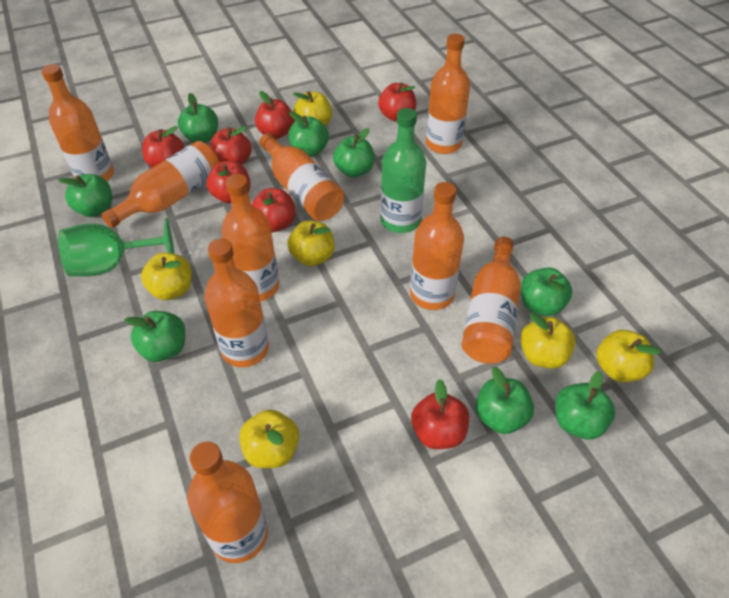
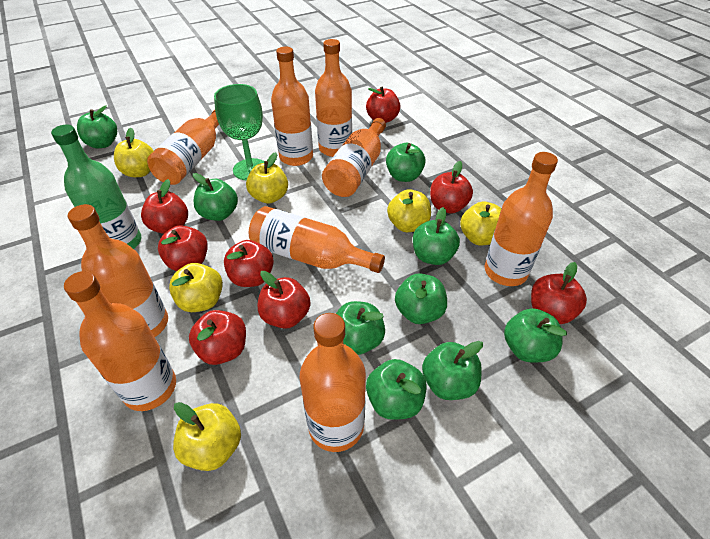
green apple: [58,174,112,217] [125,311,185,362] [178,93,218,143] [289,111,329,157] [333,128,375,178] [475,367,534,434] [521,268,572,316] [556,371,615,440] = 8 -> [77,106,117,148] [193,173,238,221] [336,301,385,355] [366,359,426,420] [386,143,426,182] [395,273,447,324] [413,207,460,265] [422,341,483,400] [504,308,567,362] = 9
red apple: [142,126,184,168] [207,161,251,204] [210,126,252,165] [251,188,295,232] [255,91,294,139] [378,83,416,122] [411,379,469,449] = 7 -> [141,179,188,234] [158,226,208,271] [189,310,246,365] [224,240,274,287] [258,271,311,329] [366,87,401,123] [430,161,473,213] [531,262,587,324] = 8

